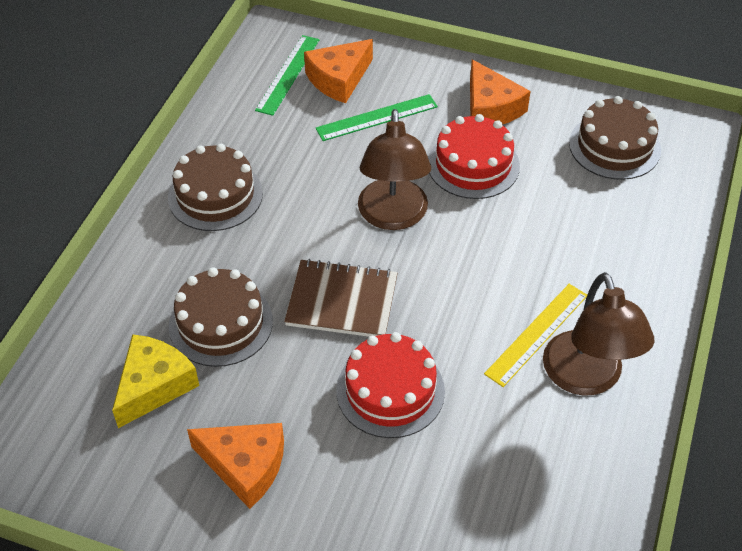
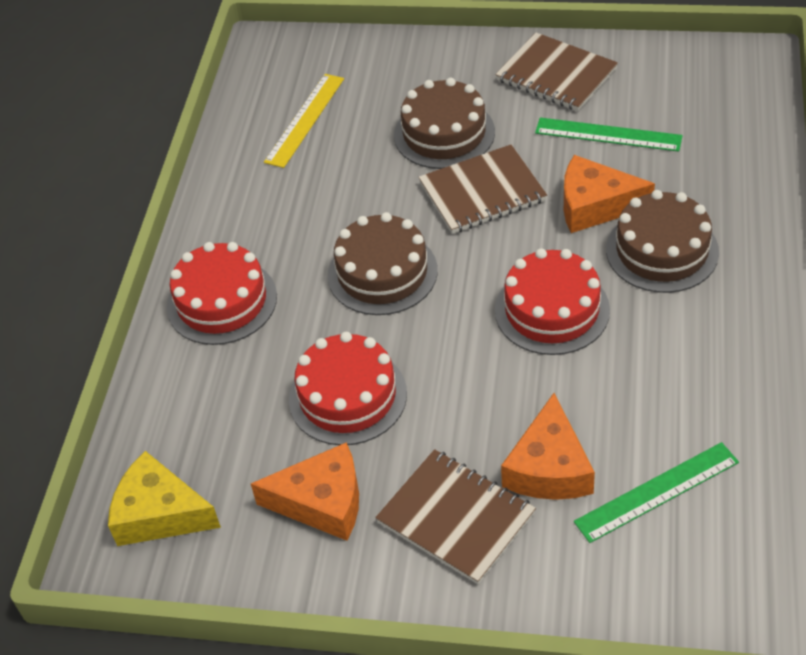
brown lamp: [358,109,431,230] [543,272,654,396] = 2 -> none = 0
brown notebook: [284,259,398,337] = 1 -> [375,449,536,584] [419,145,547,234] [495,33,618,111] = 3
red cake: [336,332,445,438] [428,114,520,199] = 2 -> [167,242,277,345] [289,332,407,445] [495,248,610,355] = 3

